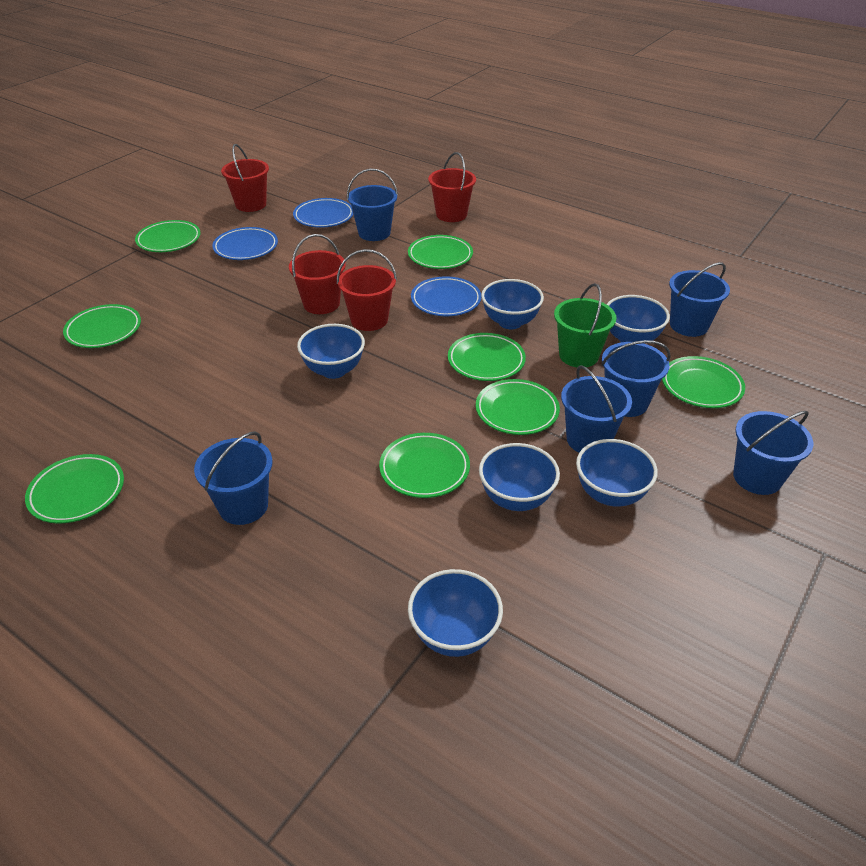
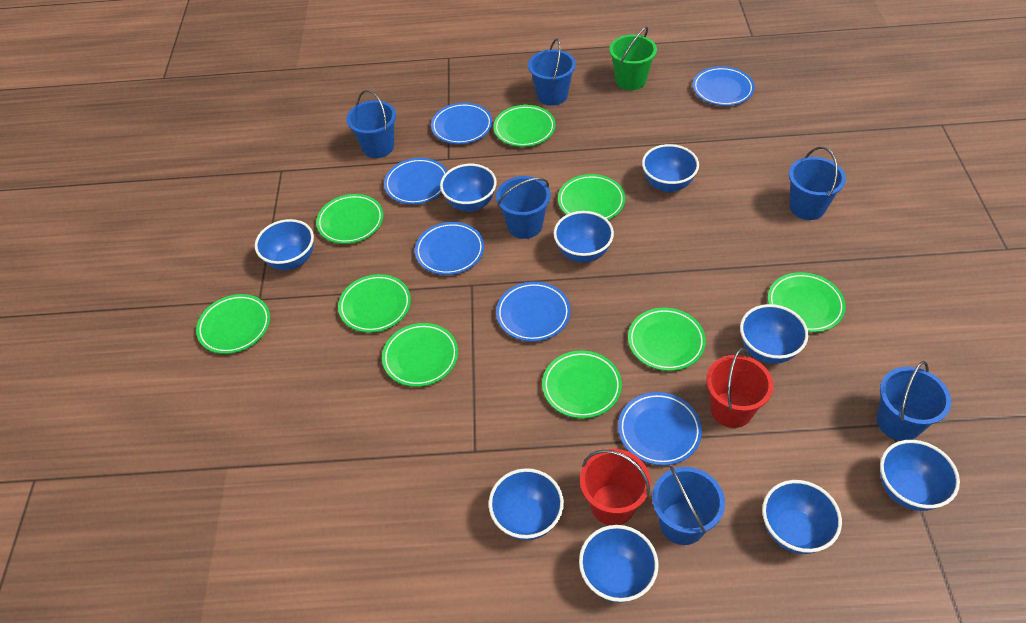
blue bowl: [297,324,365,379] [408,569,503,657] [479,443,560,511] [481,279,544,329] [576,439,658,507] [607,295,670,344] = 6 -> [255,219,314,270] [440,164,497,212] [489,468,564,540] [553,211,614,263] [579,525,658,603] [642,144,699,192] [740,304,808,364] [762,480,842,554] [880,440,960,511] = 9
blue plate: [212,227,278,260] [293,198,354,228] [411,276,481,316] = 3 -> [384,158,447,204] [415,222,484,275] [431,103,492,144] [496,282,570,342] [618,392,702,466] [693,66,755,106] = 6
green plate: [25,454,124,524] [63,304,141,348] [135,220,201,252] [379,433,470,498] [408,235,473,269] [448,333,526,381] [476,379,560,435] [662,356,745,408] = 8 -> [196,294,270,354] [316,194,384,244] [338,274,411,333] [382,323,458,387] [493,105,556,147] [542,351,622,418] [558,174,625,220] [628,308,706,371] [768,272,846,333] = 9
red bucket: [221,144,269,212] [289,234,346,314] [337,249,397,331] [428,152,476,222] = 4 -> [580,449,651,525] [706,348,773,428] = 2

